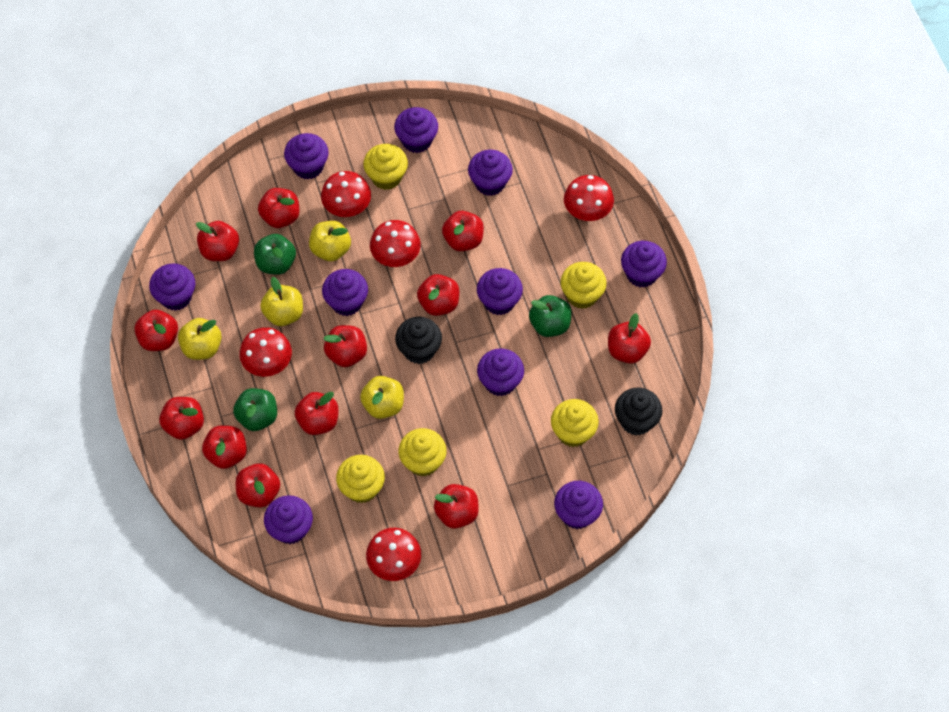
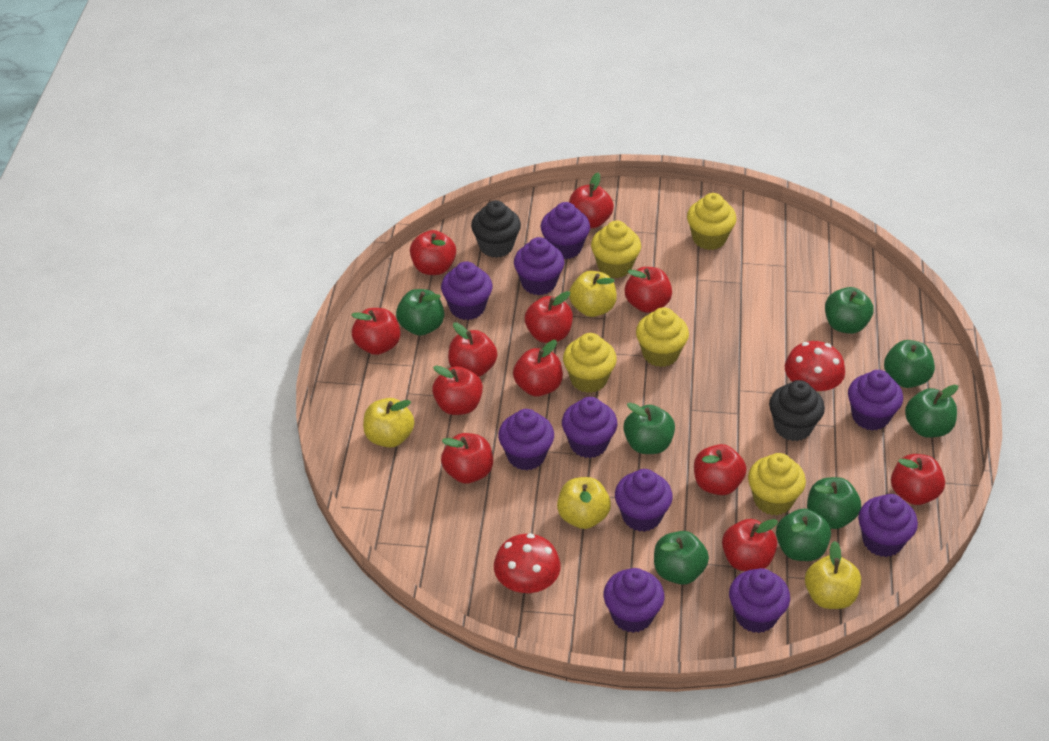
green apple: [233,388,277,431] [254,234,296,275] [529,295,572,337] = 3 -> [396,289,444,336] [623,403,675,454] [654,531,709,585] [776,509,831,561] [807,477,861,529] [825,287,873,334] [884,340,935,388] [905,385,958,438] = 8
red mushroom: [239,327,292,377] [321,171,371,217] [366,528,421,581] [370,220,421,267] [564,175,614,221] = 5 -> [494,533,561,593] [785,341,845,393] = 2

